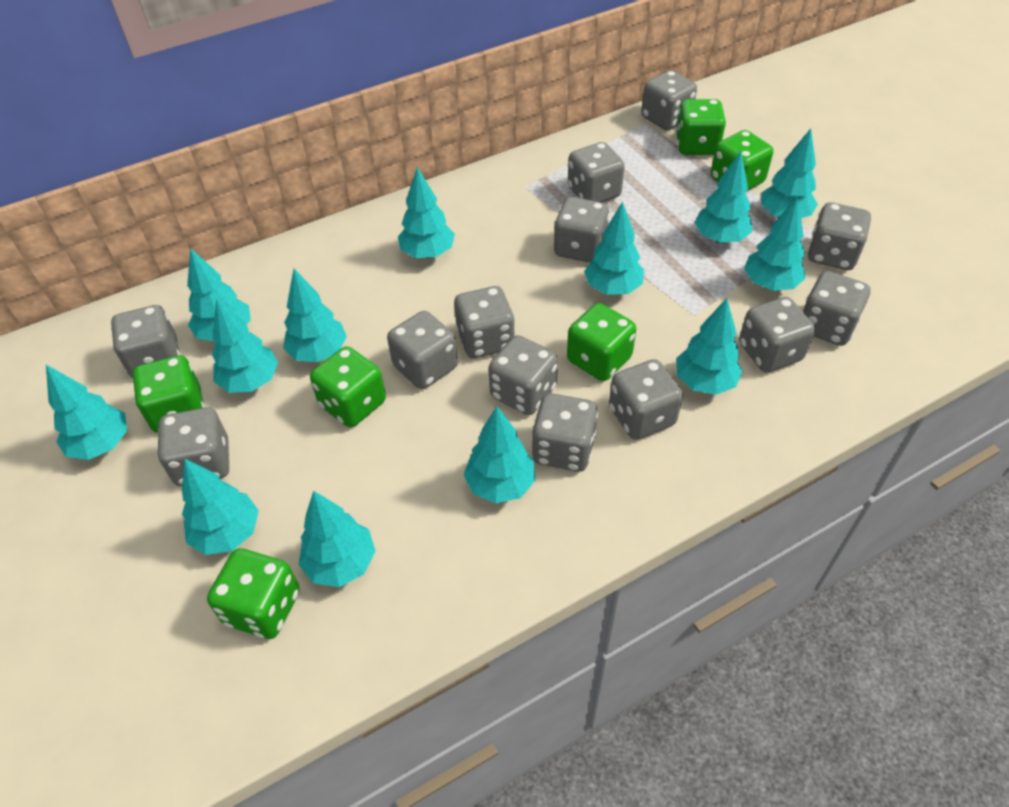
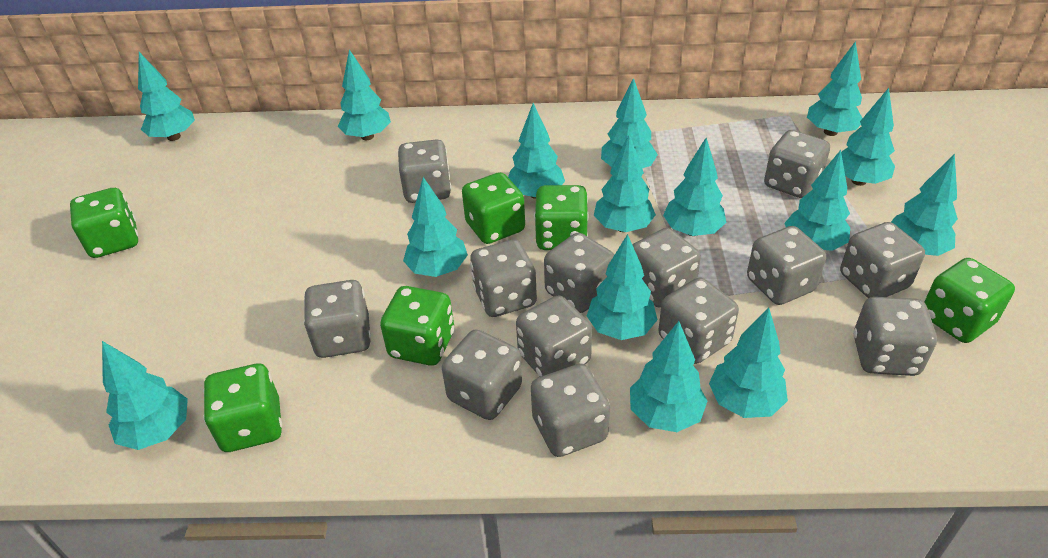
turquoise tree: [46,365,127,460] [182,459,259,555] [187,248,251,342] [212,298,278,393] [283,269,347,362] [298,491,376,587] [398,167,455,258] [463,406,535,503] [584,201,644,295] [676,298,743,395] [695,151,752,243] [744,197,806,291] [761,128,818,218] = 13 -> [102,341,188,450] [138,52,195,141] [338,49,391,140] [403,177,468,277] [508,103,565,199] [587,234,657,340] [594,134,656,232] [601,78,658,168] [630,321,707,432] [663,138,726,236] [709,308,788,418] [784,150,850,251] [807,41,863,136] [841,88,895,186] [891,154,958,256] = 15

